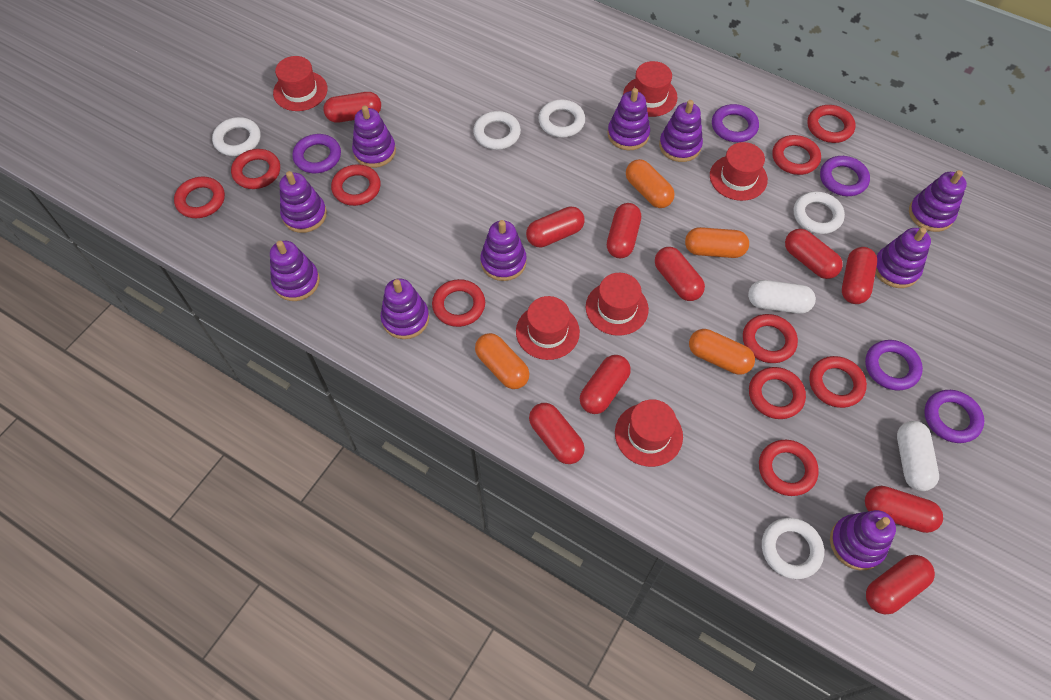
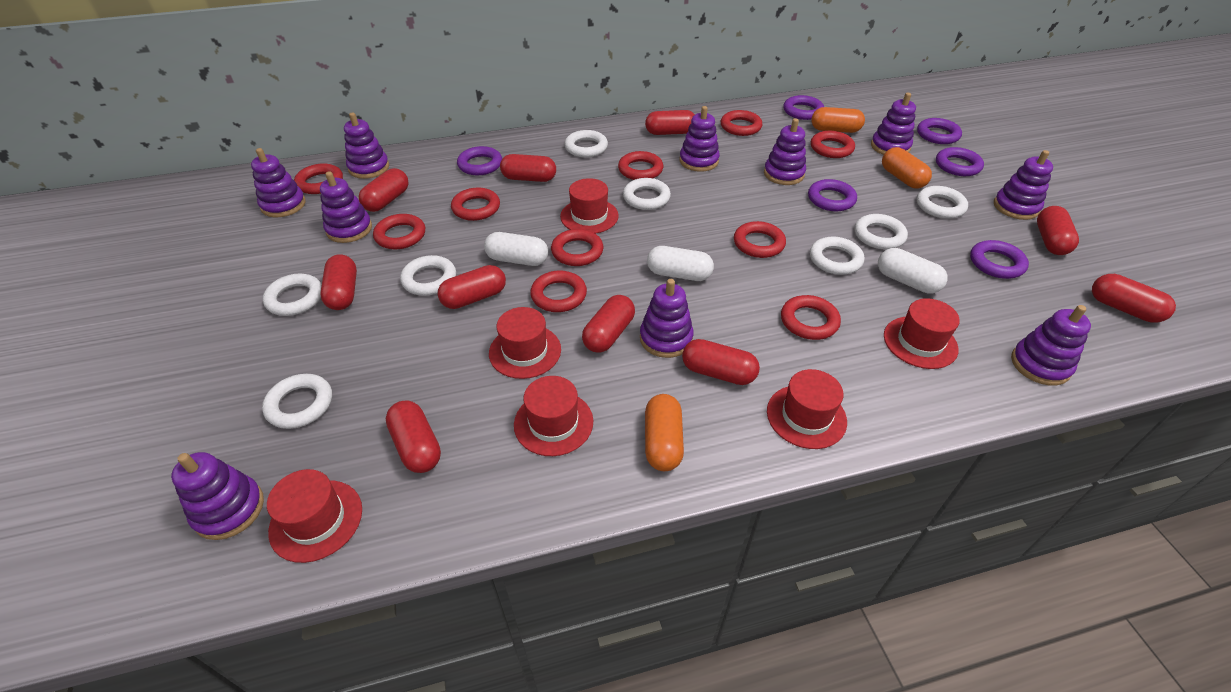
orange capsule: [475,333,529,389] [626,159,675,208] [685,227,749,258] [689,329,755,375] = 4 -> [645,394,684,471] [811,107,865,133] [882,147,932,189] = 3
purple ring: [293,134,341,173] [712,104,759,142] [820,156,870,196] [865,340,923,391] [924,390,984,443] = 5 -> [457,146,502,175] [783,95,824,120] [808,179,857,211] [917,118,962,144] [936,147,984,176] [970,240,1029,279] = 6
white capsule: [748,280,816,314] [897,421,939,491] = 2 -> [484,232,548,266] [647,246,714,281] [878,248,948,294] = 3
white ring: [212,117,260,156] [473,111,521,150] [538,99,585,137] [762,518,824,579] [794,191,845,234] = 5 -> [262,374,332,429] [263,274,322,316] [400,255,456,296] [565,130,608,158] [623,178,671,210] [810,237,864,275] [855,214,908,249] [917,186,968,219] = 8

